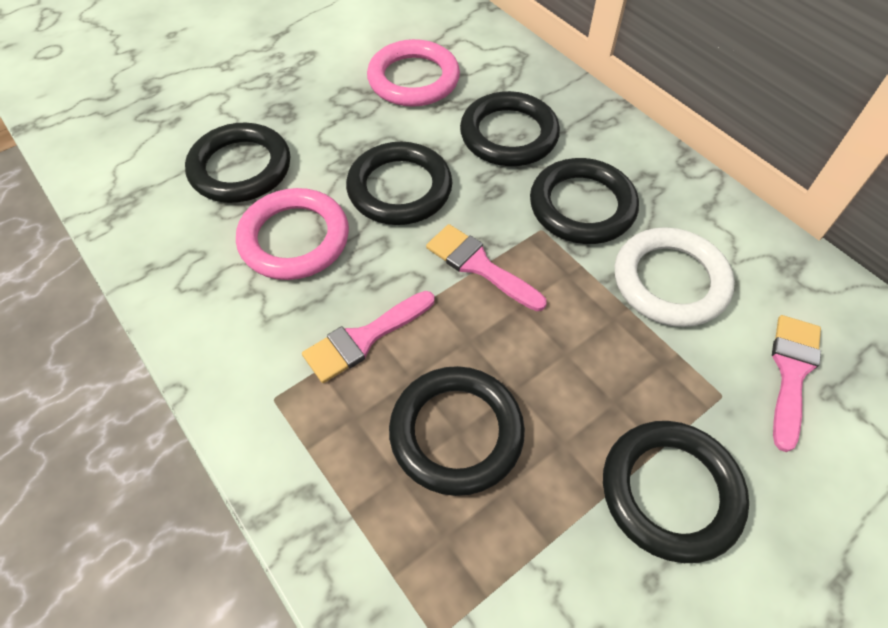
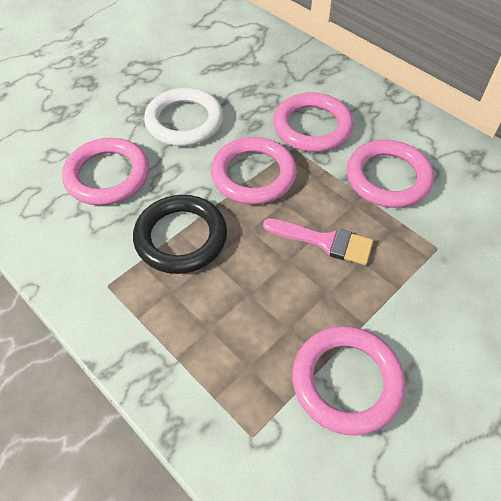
black ring: [185,123,290,203] [346,142,452,225] [389,366,525,496] [460,91,560,166] [530,158,639,244] [603,421,749,563] = 6 -> [133,195,227,274] = 1
pink brush: [302,291,434,383] [426,224,547,311] [772,315,821,452] = 3 -> [263,218,373,265] = 1
pink ring: [236,188,349,280] [367,39,460,107] = 2 -> [62,138,149,205] [211,137,297,204] [273,92,353,152] [292,326,405,436] [347,140,434,208] = 5

